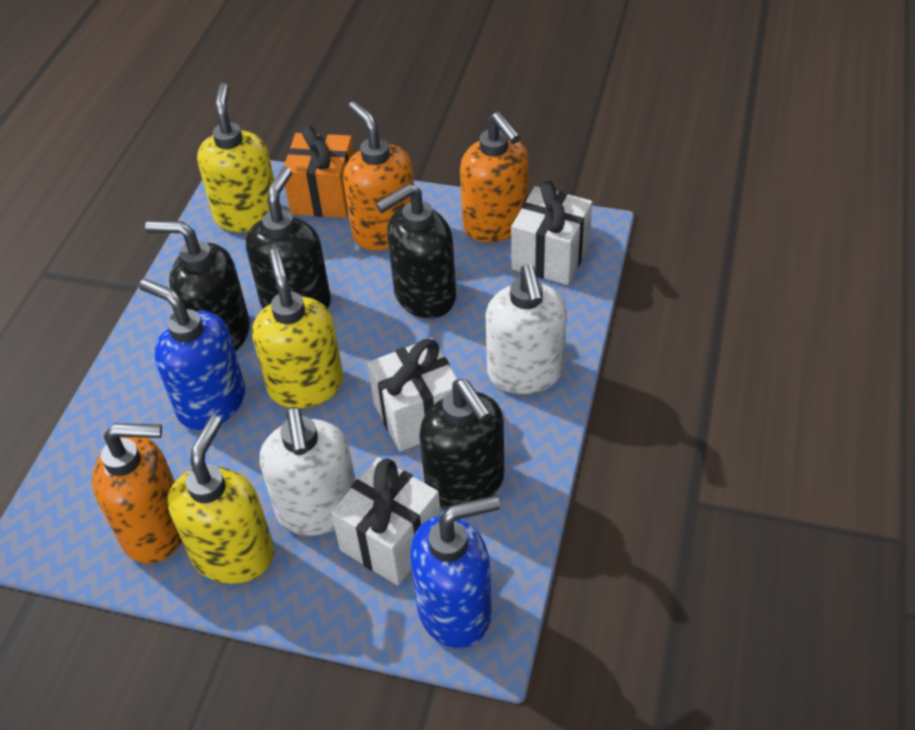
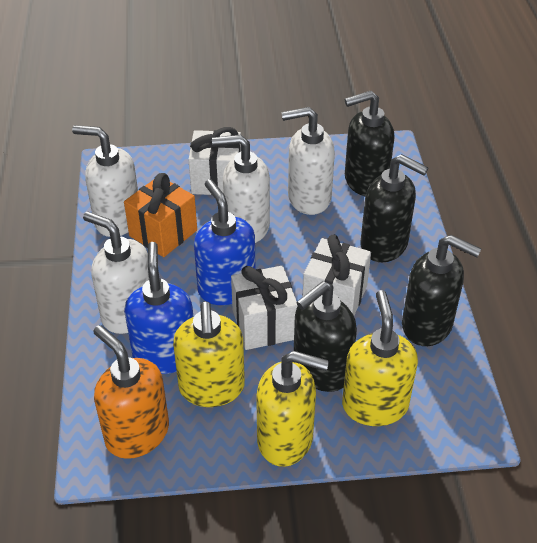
orange soap dispenser: [92,423,182,564] [343,101,414,251] [460,112,529,243] = 3 -> [93,325,169,459] = 1
white soap dispenser: [260,407,356,536] [485,264,567,394] = 2 -> [72,125,138,237] [83,211,149,334] [212,135,270,243] [281,107,335,215] = 4

